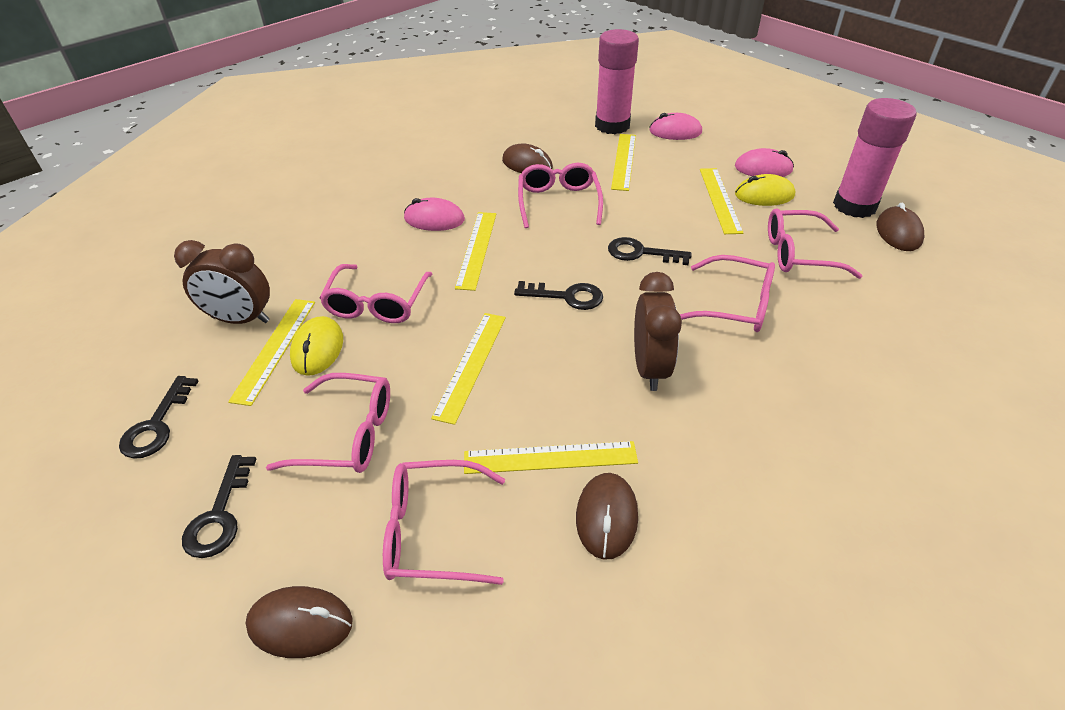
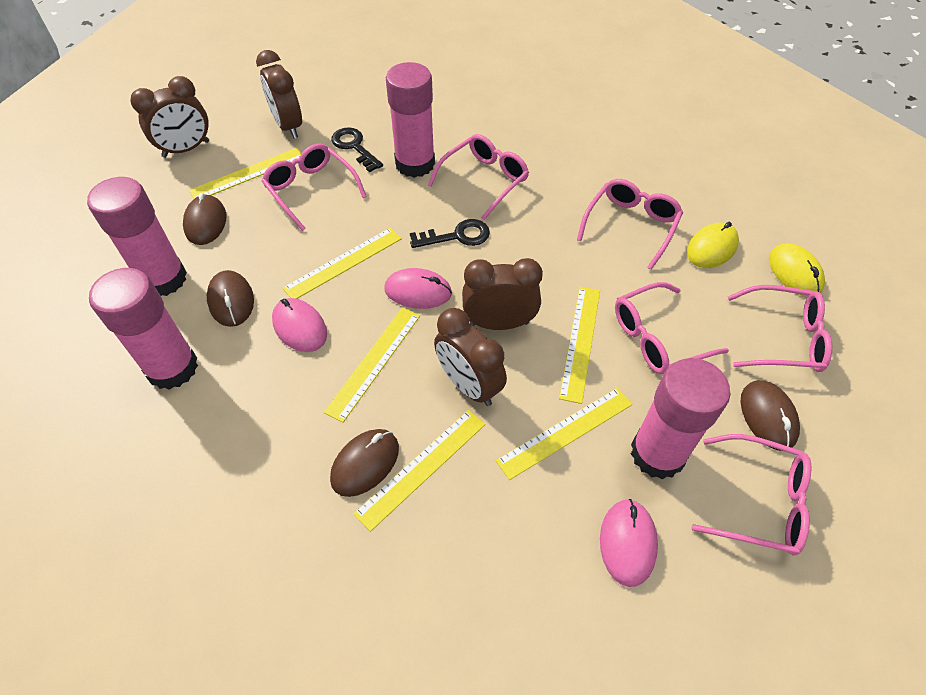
black key: [119,376,199,459] [182,455,256,558] [514,281,603,310] [608,237,692,265] = 4 -> [331,127,383,173] [410,219,490,248] = 2
brown clock: [174,240,270,324] [634,272,682,391] = 2 -> [130,76,209,158] [256,50,302,138] [434,308,507,406] [462,258,543,330] = 4
pink glue stick: [595,29,639,134] [833,98,917,218] = 2 -> [87,177,187,296] [89,268,198,390] [386,62,435,178] [631,358,731,480] = 4

